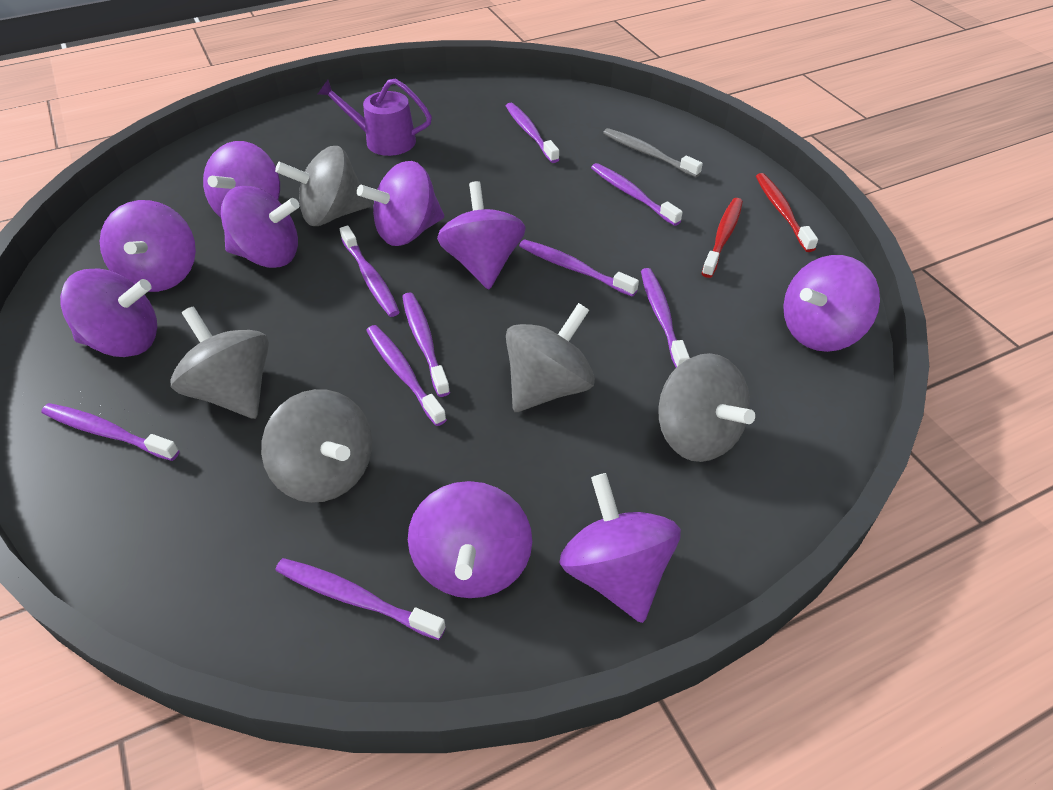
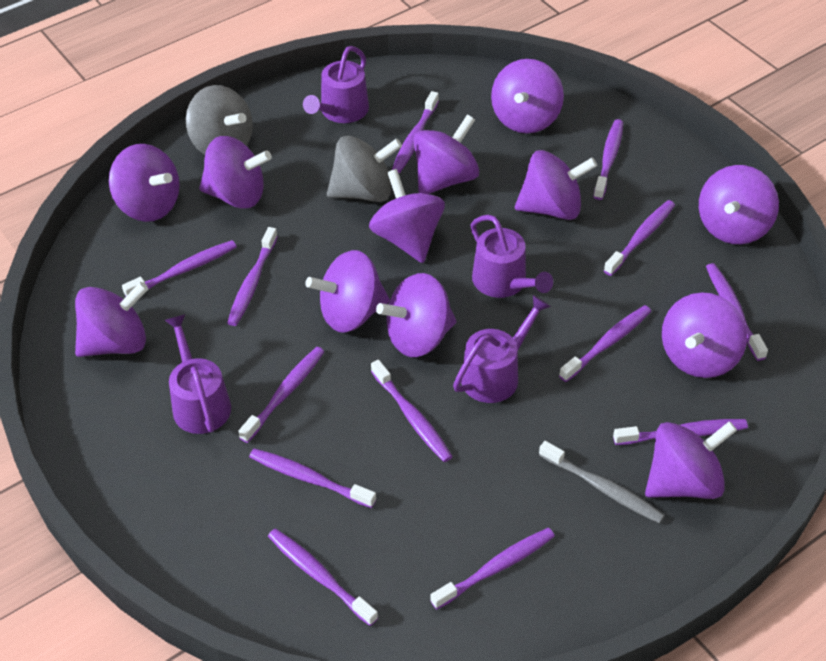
grey spinning top: [170,307,269,419] [261,389,372,503] [275,146,371,226] [506,303,595,412] [659,353,755,462] = 5 -> [186,85,253,155] [327,136,402,202] = 2
purple spinning top: [60,268,157,357] [100,200,196,292] [203,141,280,218] [221,186,300,268] [357,161,444,246] [408,481,532,598] [437,181,526,289] [559,473,681,623] [783,255,880,352] = 9 -> [75,282,148,357] [109,144,180,222] [199,136,272,209] [305,250,390,333] [369,169,445,263] [376,273,457,357] [413,114,479,194] [491,59,564,133] [515,150,597,220] [645,421,737,499] [662,292,747,378] [699,165,779,244] = 12
purple toothbrush: [41,403,179,461] [275,558,446,640] [340,226,399,317] [366,325,447,426] [402,292,450,397] [506,103,559,163] [519,239,639,297] [591,163,683,226] [641,268,690,368] = 9 -> [122,240,237,296] [227,227,278,326] [238,347,324,443] [249,449,376,508] [268,529,378,626] [371,360,453,462] [392,91,439,173] [430,528,555,610] [559,305,651,382] [593,119,623,200] [604,200,675,276] [613,419,748,445] [706,263,768,361] = 13
purple watering can: [318,78,432,156] = 1 -> [165,314,231,434] [303,46,369,123] [453,295,551,403] [471,215,553,298] = 4
red toothbrush: [702,198,743,278] [756,173,818,252] = 2 -> none = 0

